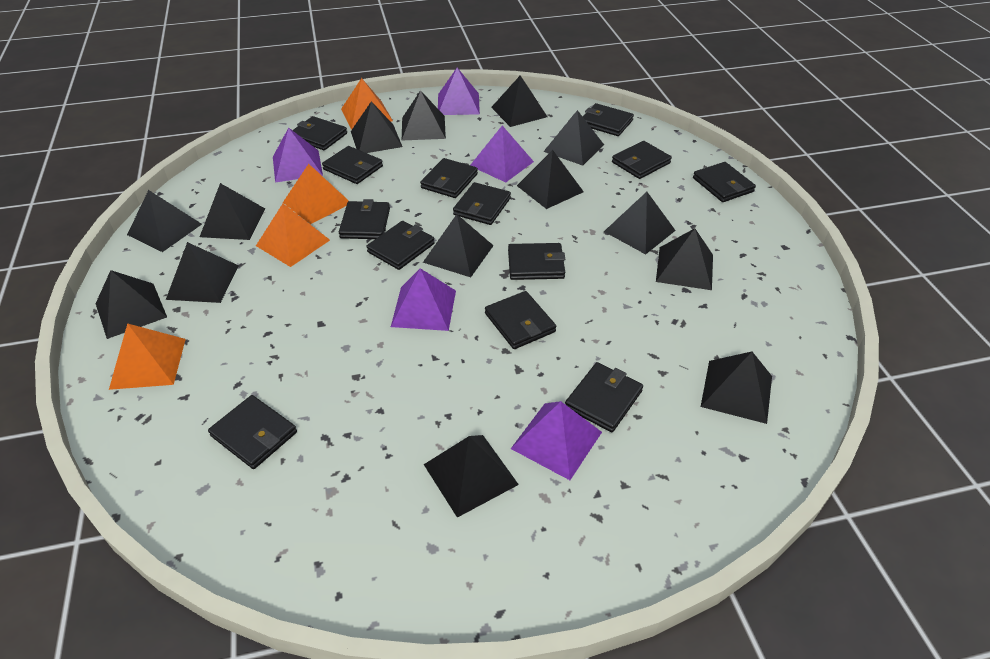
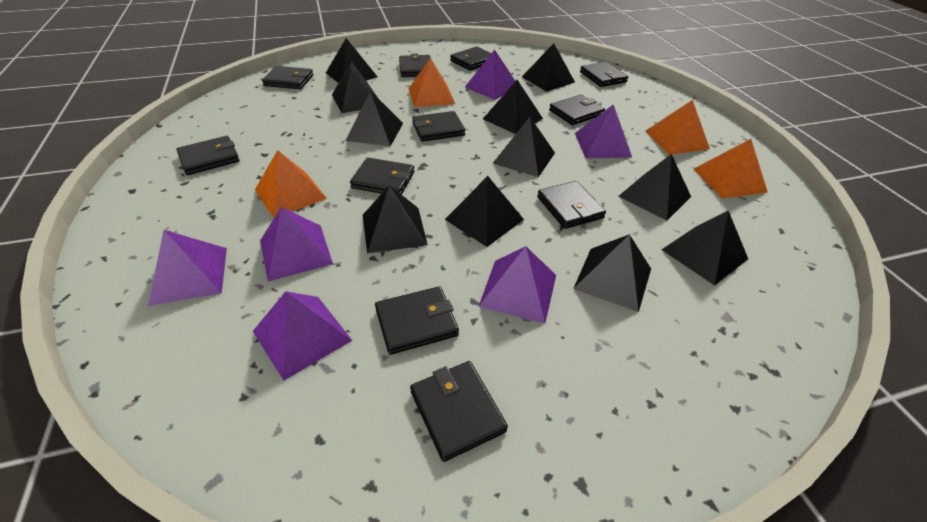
black pyramid: [96,270,167,339] [127,190,202,252] [166,242,239,303] [200,183,265,240] [351,101,402,153] [402,90,446,141] [423,214,494,277] [424,435,519,518] [491,75,547,127] [517,150,584,209] [543,110,604,166] [604,192,676,254] [656,228,713,290] [701,351,772,424] = 14 -> [326,38,378,83] [332,61,378,113] [346,91,403,146] [363,185,428,254] [445,176,524,247] [483,80,543,134] [493,117,555,177] [522,43,575,92] [573,234,651,312] [618,154,691,220] [661,211,748,286] = 11
black wallet: [208,395,297,469] [293,116,347,150] [322,146,383,184] [339,199,390,239] [366,221,435,270] [420,158,478,198] [453,182,511,225] [485,291,556,349] [508,243,565,280] [565,362,643,432] [583,103,634,136] [612,141,672,179] [693,162,756,202] = 13 -> [177,136,240,175] [262,66,313,89] [350,158,414,195] [375,286,459,355] [399,53,430,77] [410,361,508,462] [412,111,465,142] [450,46,491,71] [537,181,606,229] [549,95,605,125] [580,62,628,87] = 11
purple pyramid: [273,128,323,183] [391,268,456,331] [438,68,480,115] [470,126,534,182] [511,401,602,480] = 5 -> [148,230,227,306] [253,291,352,381] [260,207,333,281] [465,50,515,100] [478,246,556,324] [575,104,632,158] = 6

